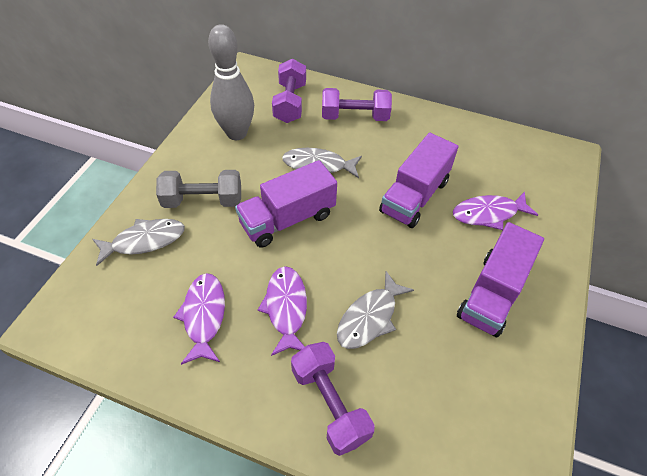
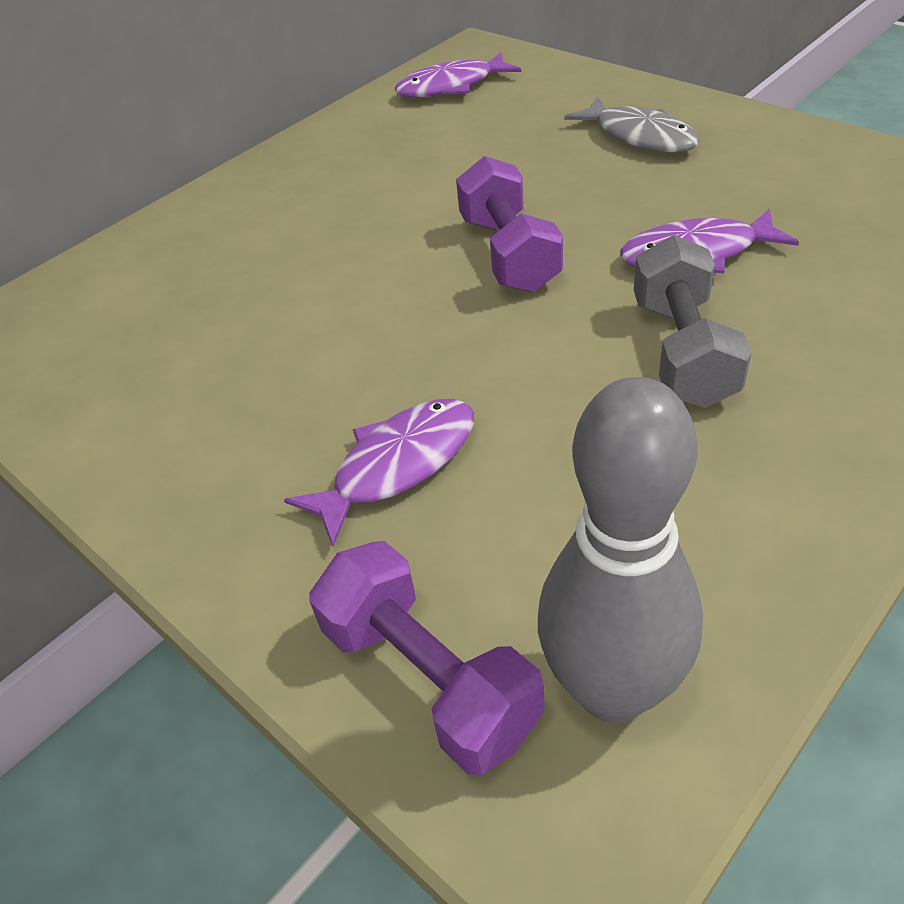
grey fish: [92,219,185,266] [282,148,362,178] [337,271,414,349] = 3 -> [564,96,699,152] = 1
purple dumbbell: [272,59,306,123] [291,342,375,456] [322,88,392,121] = 3 -> [309,541,545,775] [456,156,563,292] = 2
purple truck: [235,160,337,248] [379,133,458,228] [457,222,544,337] = 3 -> none = 0

